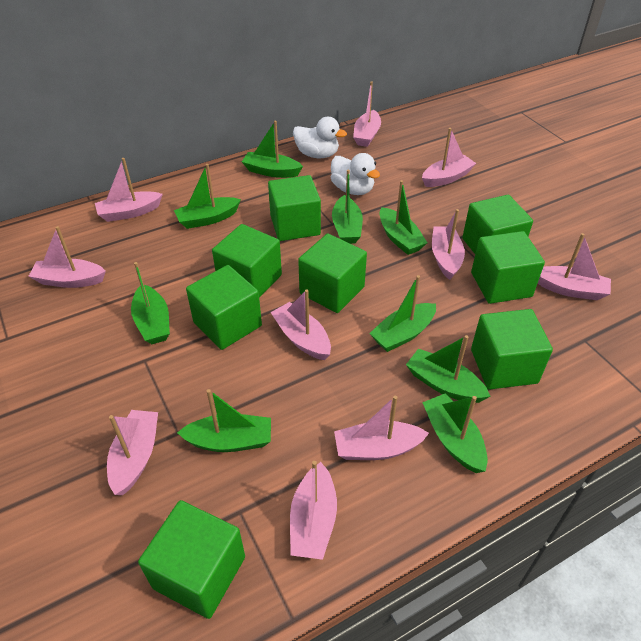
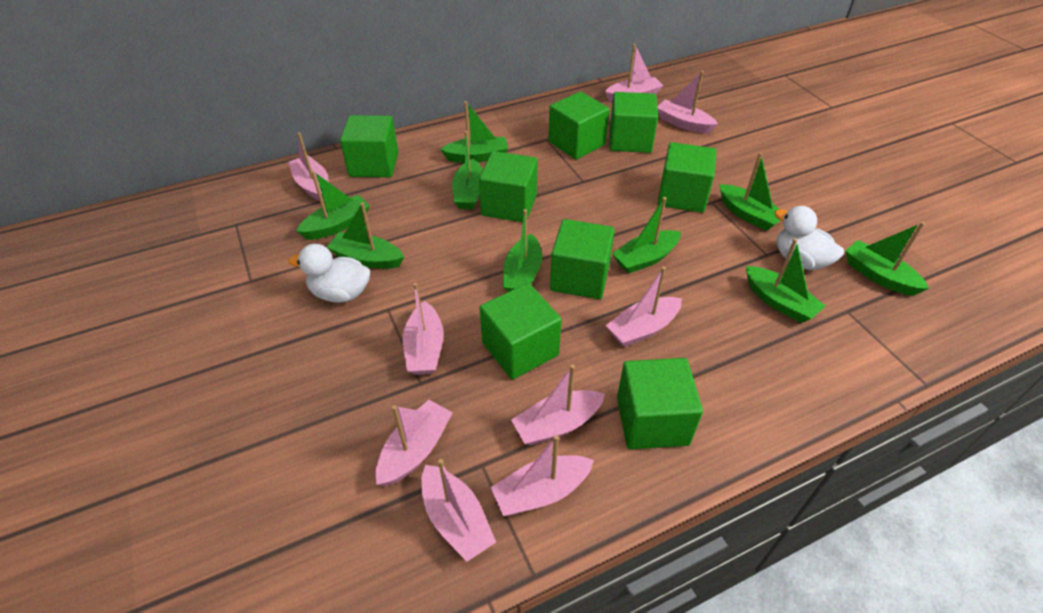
pink boat: [28,226,106,288] [95,158,163,222] [107,410,158,495] [270,289,331,360] [290,461,337,560] [334,396,429,460] [353,81,381,147] [422,128,476,187] [432,209,465,280] [538,233,611,300] = 10 -> [288,132,329,202] [376,400,453,486] [403,283,444,375] [421,459,496,562] [490,435,594,516] [511,365,605,445] [605,44,663,102] [606,267,682,347] [657,71,718,133] = 9

